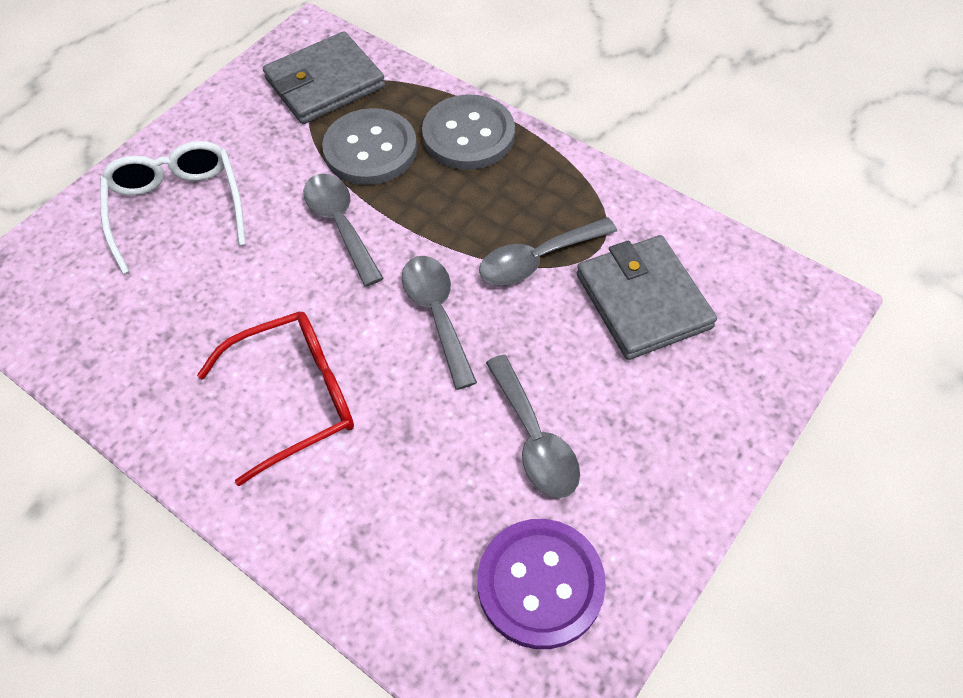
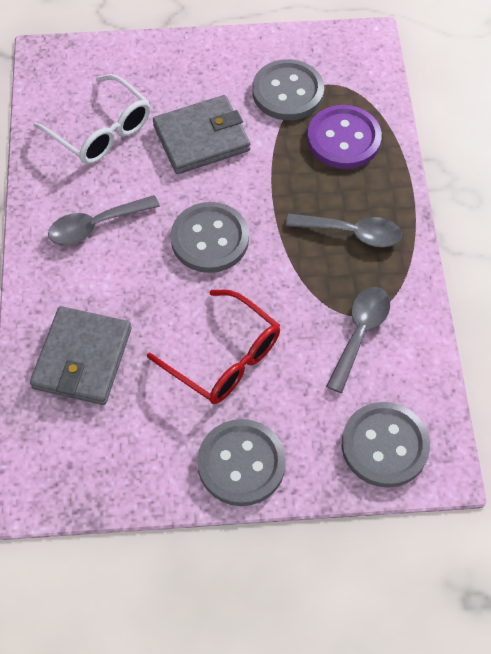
grey button: [322,108,417,185] [422,94,515,170] = 2 -> [171,202,249,273] [197,419,286,506] [252,59,324,120] [341,402,430,488] = 4
grey spoon: [304,174,384,287] [402,256,477,390] [479,217,617,285] [486,355,580,498] = 4 -> [48,195,160,245] [286,214,402,247] [326,287,390,393] = 3

